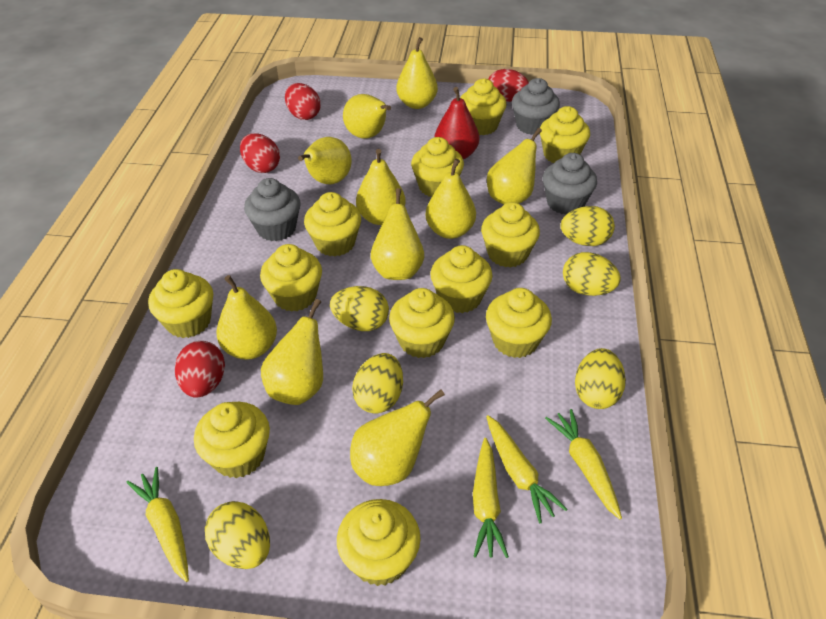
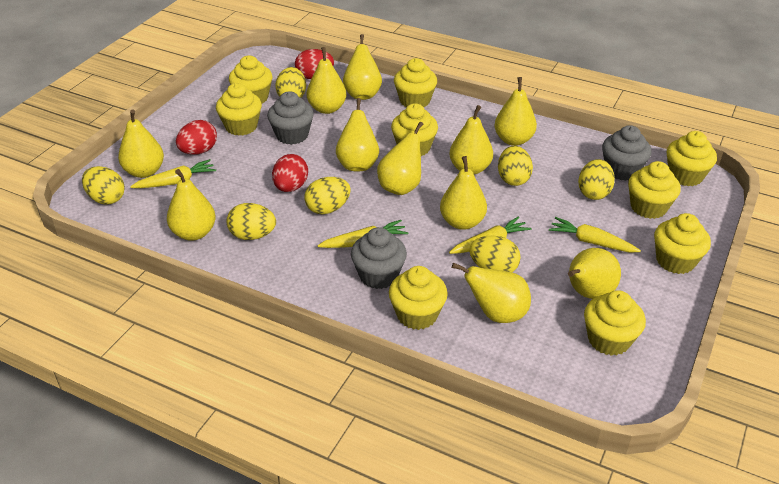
red egg: [175,341,225,398] [240,133,280,173] [285,83,321,120] [488,69,529,102] = 4 -> [176,120,217,154] [272,154,308,192] [295,49,334,79] = 3
red pear: [435,87,479,159] = 1 -> none = 0
yellow cupcake: [148,269,213,338] [194,402,270,478] [260,244,322,312] [304,192,361,256] [337,499,421,586] [389,288,455,358] [411,137,464,197] [430,245,493,313] [460,79,507,135] [481,202,540,268] [486,288,552,358] [540,106,590,163] = 12 -> [216,83,262,136] [229,55,272,104] [389,266,448,330] [391,103,438,156] [394,58,437,107] [584,290,646,356] [628,161,681,219] [654,213,711,274] [667,131,717,186] = 9
yellow egg: [205,501,270,569] [330,286,389,331] [352,353,403,414] [561,206,615,246] [563,252,621,296] [575,348,626,409] = 6 -> [82,166,125,204] [226,203,276,240] [275,67,306,98] [305,177,351,214] [469,236,521,272] [498,146,533,186] [578,159,615,200] = 7
yellow pear: [216,275,277,360] [261,299,323,405] [298,137,352,184] [343,94,391,139] [350,389,445,486] [356,149,406,225] [371,188,424,280] [396,37,438,109] [426,158,476,239] [487,128,542,204] = 10 -> [118,110,164,178] [167,169,216,241] [307,47,346,114] [336,98,379,172] [343,34,382,100] [377,122,423,195] [440,156,487,230] [450,105,493,175] [452,262,531,323] [494,77,537,146] [568,248,621,299] = 11

